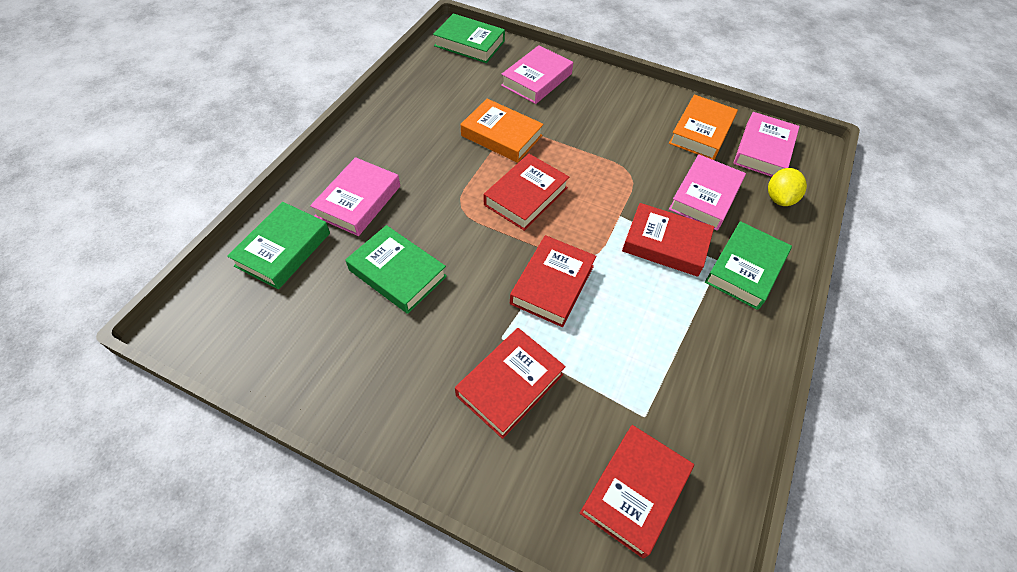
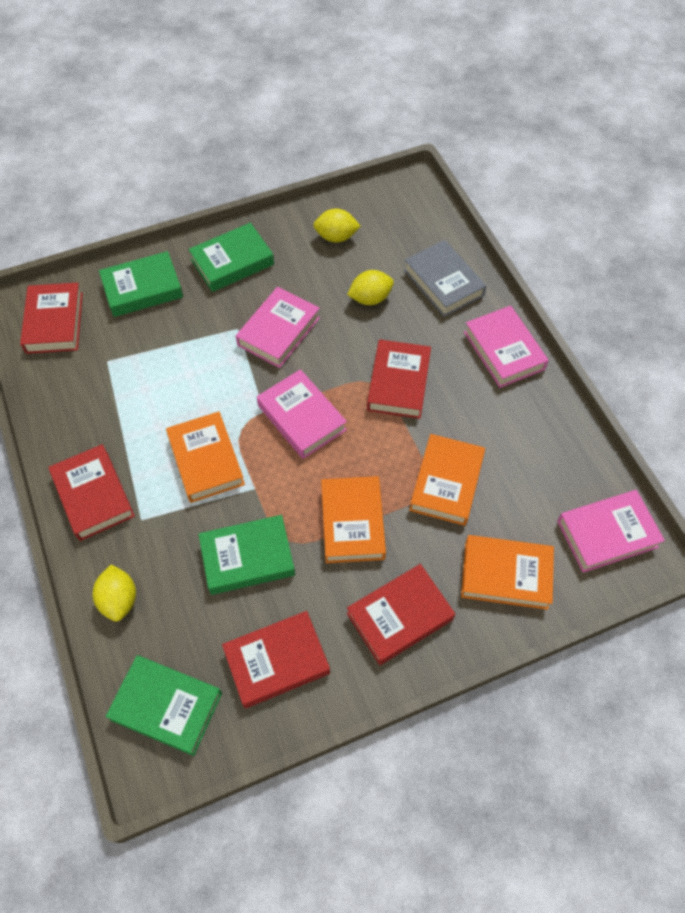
grey book: none = 0 -> [404,240,486,317] = 1
orange book: [461,99,544,163] [669,94,738,160] = 2 -> [166,411,245,503] [321,476,386,563] [409,434,485,526] [461,535,554,610] = 4
yellow lemon: [768,168,807,206] = 1 -> [93,564,136,622] [313,209,361,243] [347,270,394,305] = 3

